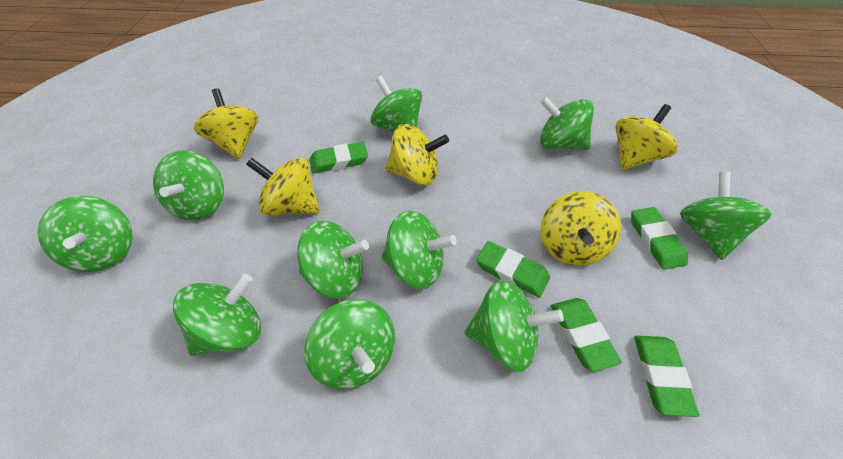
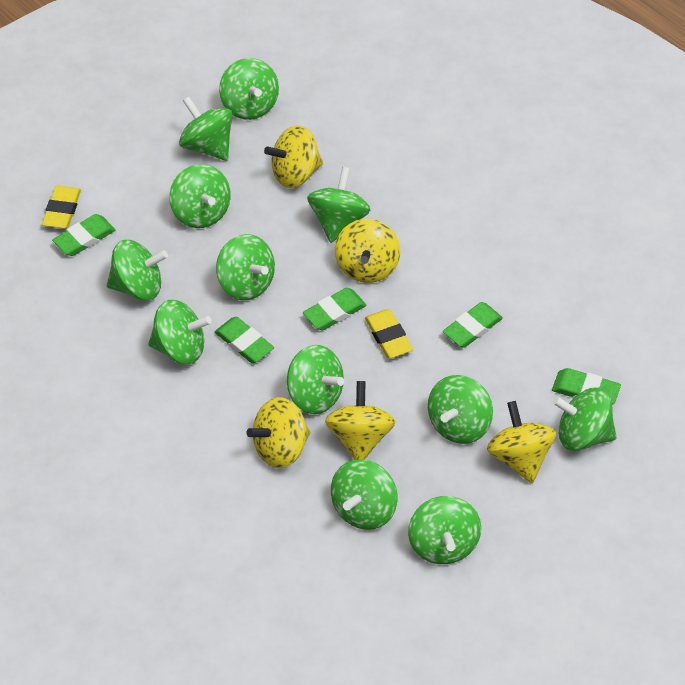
green spinning top: [38,196,133,272] [153,150,224,221] [173,273,261,356] [297,221,369,299] [304,299,395,389] [370,76,422,132] [381,211,457,289] [465,280,564,372] [540,96,594,150] [680,171,771,260] = 10 -> [107,240,168,300] [148,300,212,364] [169,164,231,228] [179,97,233,161] [216,234,275,300] [219,58,279,120] [287,345,344,414] [307,167,370,243] [331,459,398,530] [408,496,481,564] [428,375,493,444] [553,387,617,451] = 12
yellow eraser: none = 0 -> [42,185,81,229] [365,309,413,358] = 2

